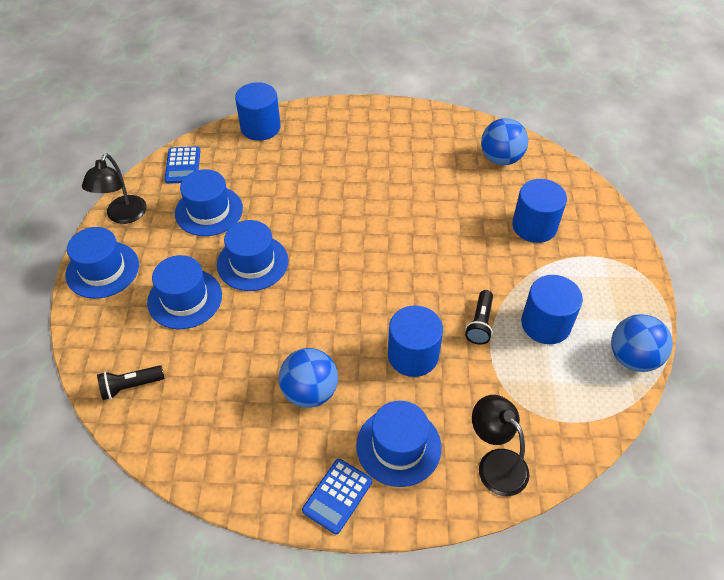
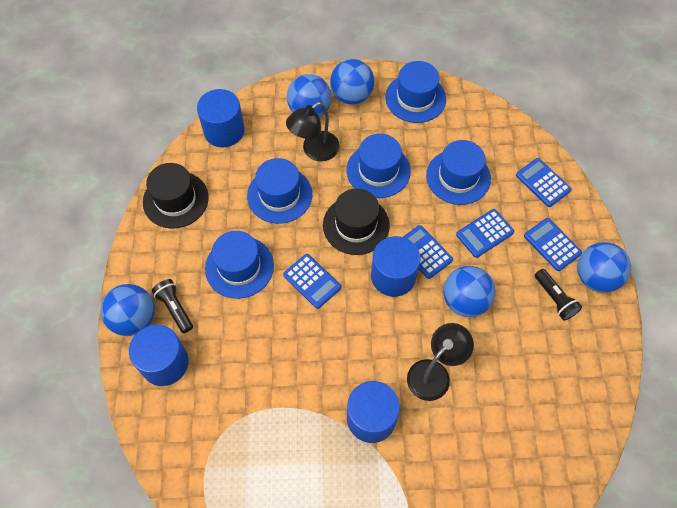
black hat: none = 0 -> [143,163,209,229] [323,188,390,255] = 2
blue ball: [279,348,338,408] [481,118,528,165] [611,314,673,372] = 3 -> [100,284,155,336] [287,74,332,117] [330,59,374,104] [443,266,496,317] [577,242,631,293] = 5
blue calculator: [165,146,200,184] [302,459,372,534] = 2 -> [283,254,341,309] [403,225,453,279] [456,209,514,258] [516,158,571,207] [524,218,582,271] = 5

